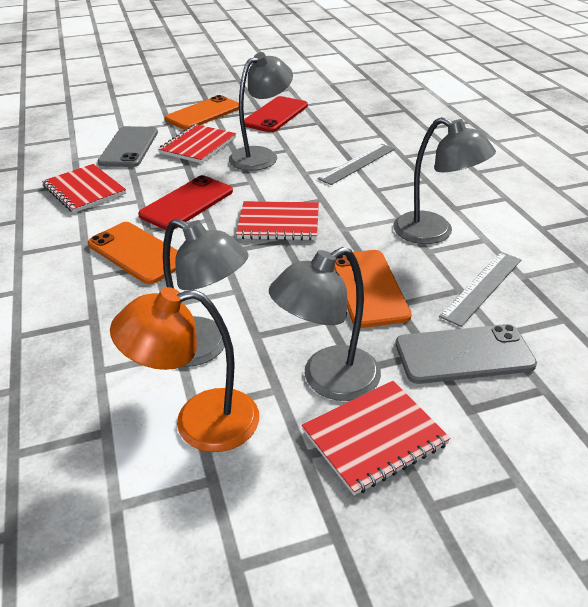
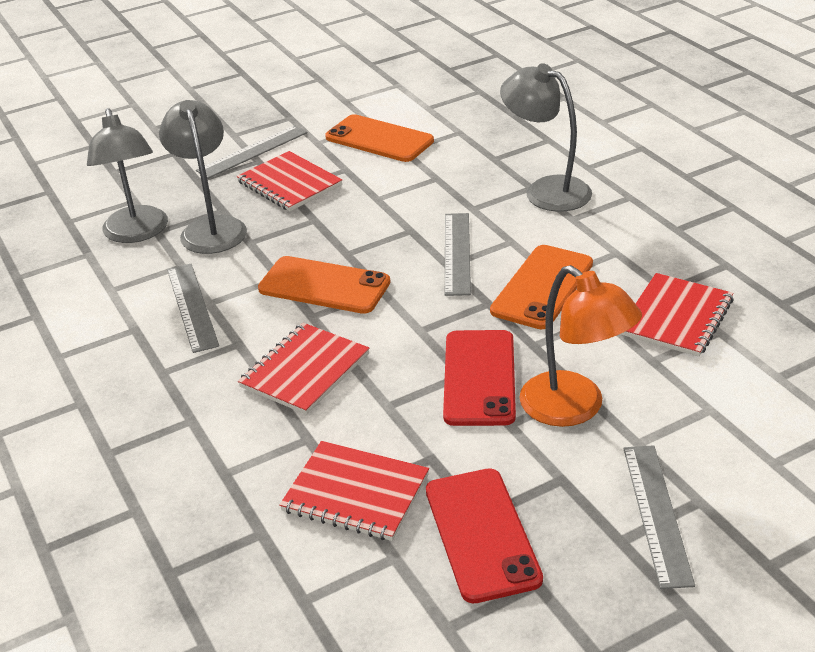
grey lamp: [163,219,249,367] [229,52,293,171] [269,247,381,401] [393,117,496,244] = 4 -> [87,108,168,243] [159,100,247,254] [500,63,592,212] = 3
grey phone: [98,126,158,167] [395,324,537,384] = 2 -> none = 0
grey ruler: [317,144,395,185] [439,252,521,327] = 2 -> [167,264,219,353] [196,125,307,179] [445,213,471,296] [624,445,695,589] = 4

